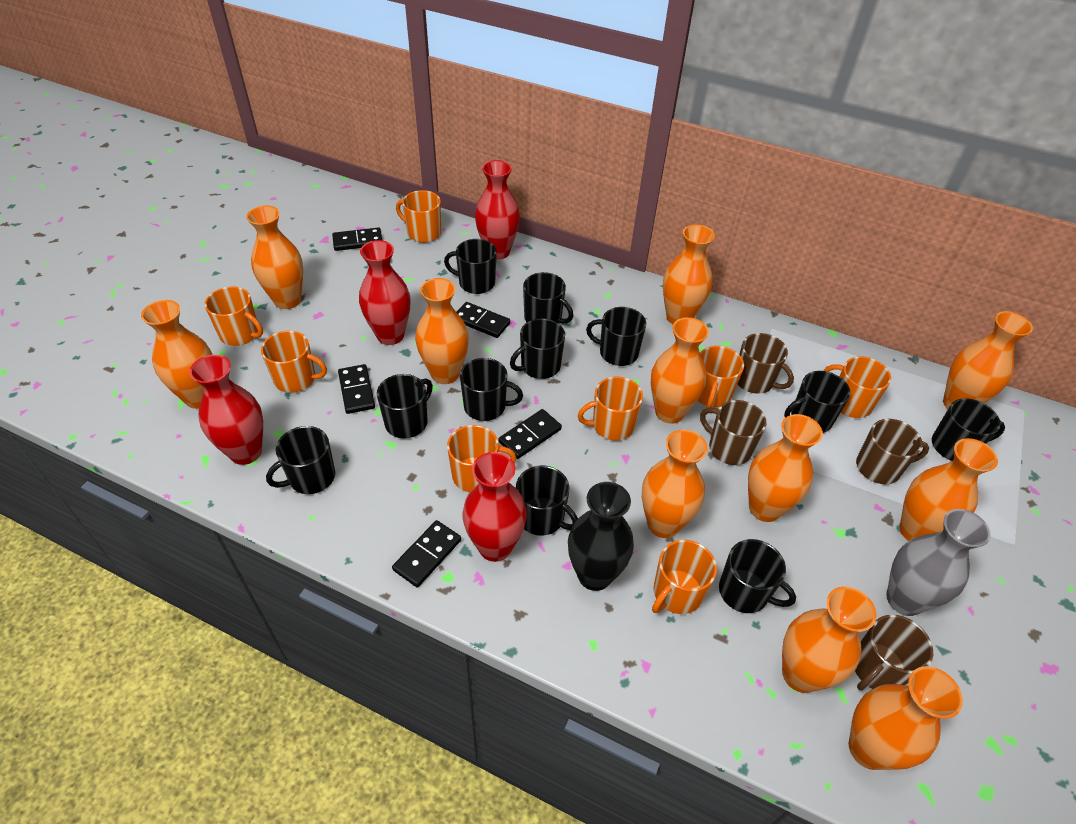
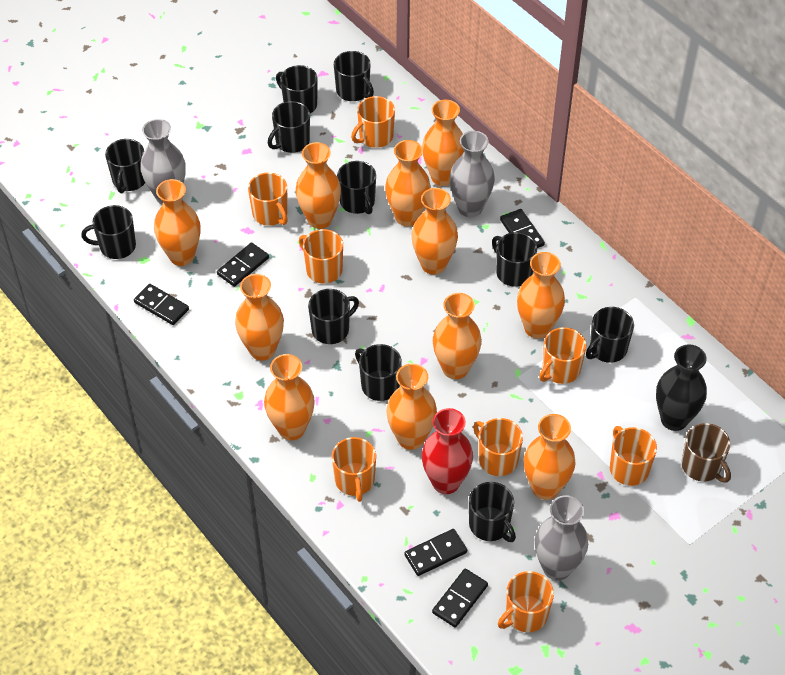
brown mug: [700,400,767,465] [737,333,794,394] [855,615,933,691] [856,419,929,484] = 4 -> [681,423,731,482] = 1
grey vase: [886,509,991,616] = 1 -> [140,119,186,204] [449,131,495,217] [535,495,588,581] = 3
red vase: [190,355,263,465] [359,240,410,345] [462,452,527,562] [475,160,520,260] = 4 -> [422,408,473,494] = 1

